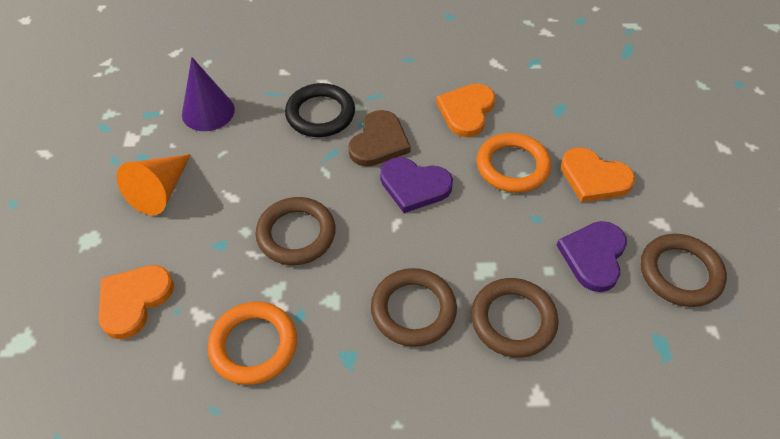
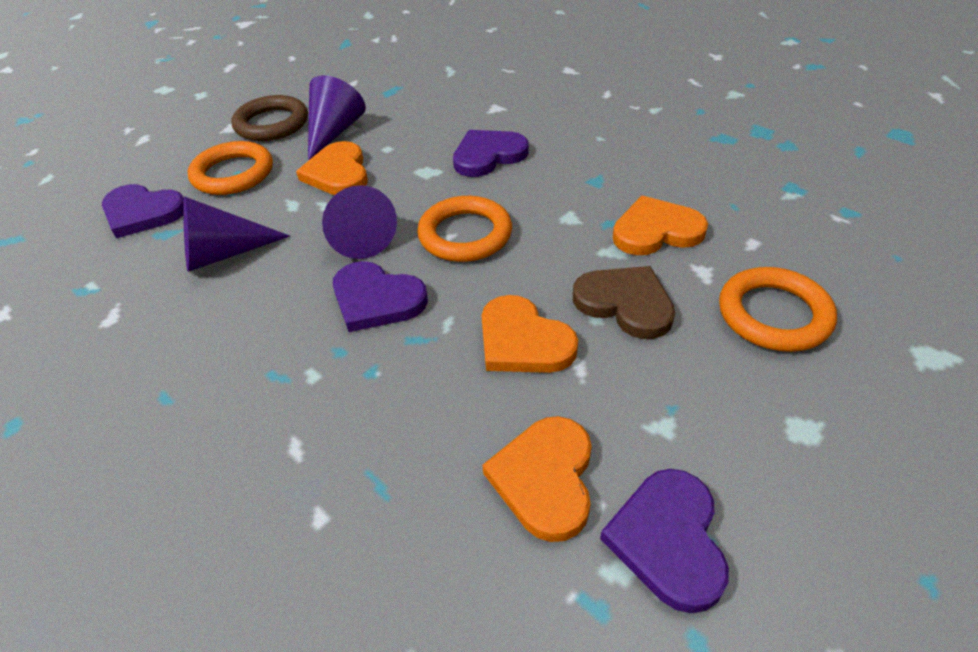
black ring: [285,83,355,137] = 1 -> none = 0
brown ring: [255,197,336,265] [371,268,457,347] [471,278,559,358] [641,234,727,307] = 4 -> [232,95,308,141] = 1
orange cone: [117,154,191,215] = 1 -> none = 0
orange heart: [99,265,174,339] [436,84,495,137] [561,147,635,202] = 3 -> [296,141,368,195] [481,295,578,373] [482,416,592,542] [613,196,708,255] = 4
orange ring: [208,302,297,385] [477,133,551,193] = 2 -> [188,141,273,195] [417,196,512,262] [719,267,837,352] = 3
purple cone: [182,57,235,131] = 1 -> [183,196,290,272] [308,75,366,161] [322,185,397,259] = 3
purple heart: [380,157,453,213] [556,221,627,292] = 2 -> [102,184,184,239] [333,261,428,332] [453,130,529,177] [600,469,729,613] = 4

